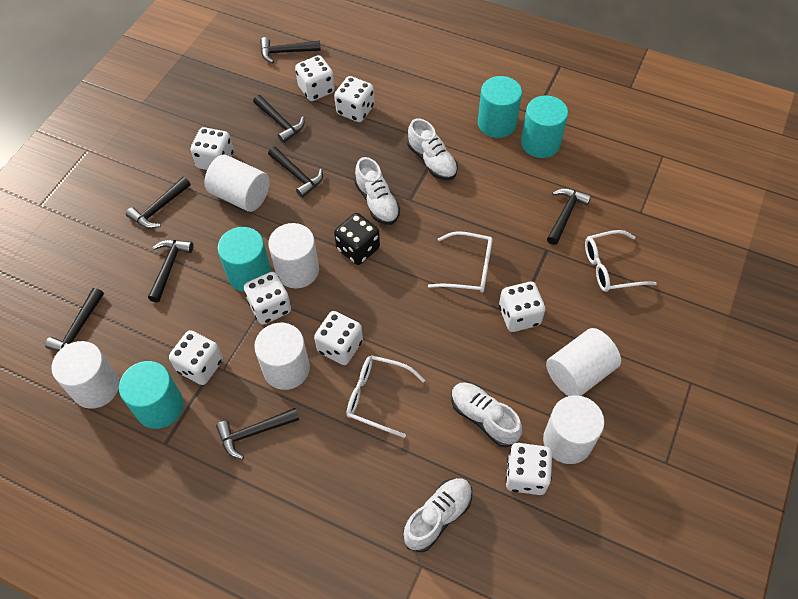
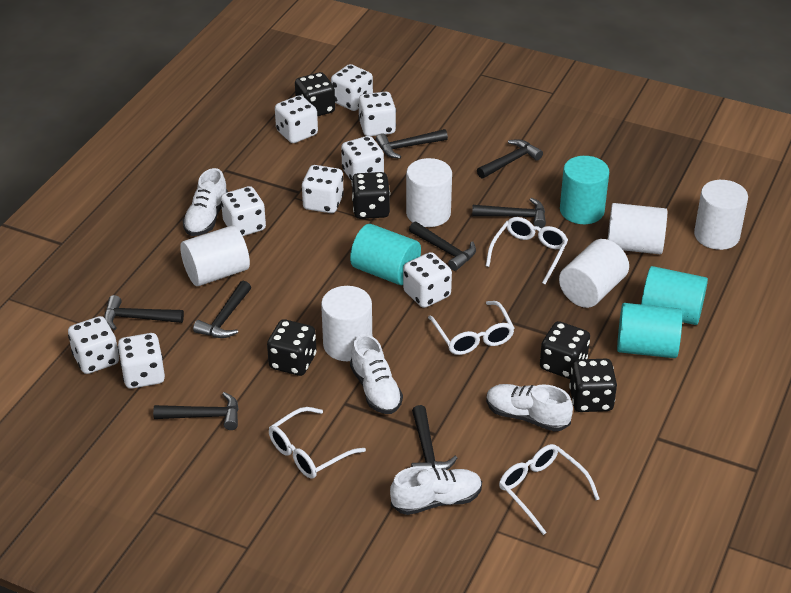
black dice: [334,213,380,265] = 1 -> [267,319,316,376] [295,72,335,117] [352,172,390,219] [540,321,590,379] [569,359,617,412] = 5
white dice: [169,330,223,385] [191,127,234,170] [244,272,291,325] [295,55,335,101] [314,311,363,365] [334,76,374,122] [499,282,545,332] [506,443,552,495] = 8 -> [68,316,119,374] [118,333,165,389] [221,186,266,236] [275,95,318,143] [302,165,344,213] [331,64,373,111] [341,136,384,181] [358,92,396,136] [403,252,452,308] = 9
white glasses: [346,355,425,438] [428,231,493,293] [585,230,657,292] = 3 -> [269,407,366,479] [428,301,514,355] [486,217,568,284] [499,444,600,535] = 4

